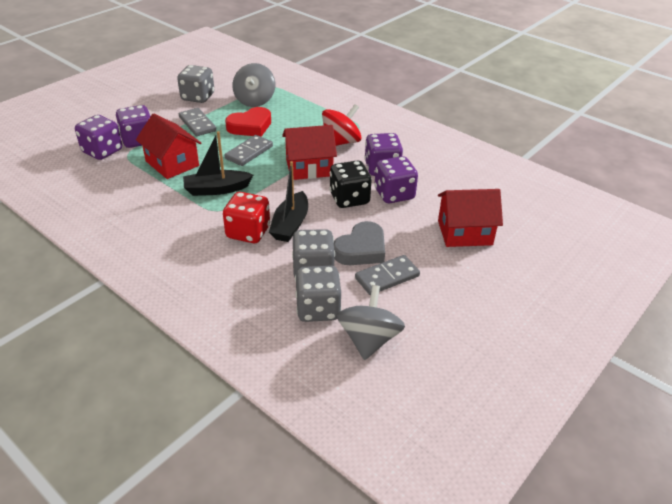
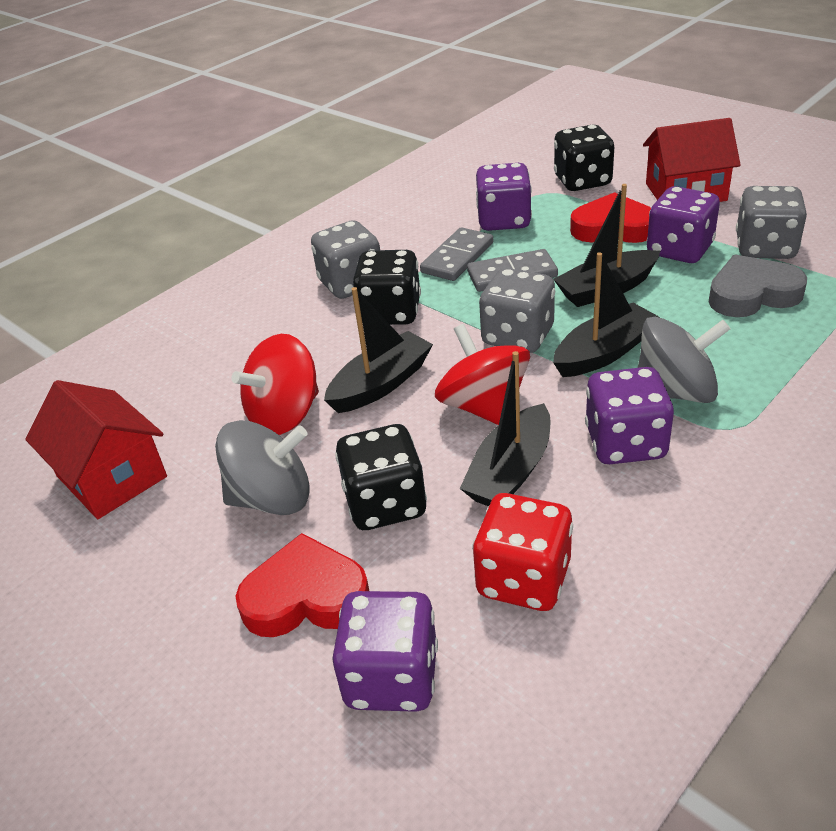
black boat: [183,131,253,196] [269,161,308,242] = 2 -> [324,287,433,413] [460,351,550,506] [553,184,660,307] [553,252,660,377] = 4
black dice: [329,161,372,208] = 1 -> [335,424,427,530] [353,250,421,325] [554,125,614,191] = 3
grey domino: [179,108,216,136] [225,135,273,166] [355,255,420,295] = 3 -> [420,227,493,281] [467,249,558,292] = 2
red heart: [225,107,271,137] = 1 -> [236,533,369,637] [570,192,651,243] = 2
red house: [136,113,201,179] [282,125,337,180] [438,189,503,247] = 3 -> [25,380,167,519] [643,118,741,202] = 2
red spinning top: [322,104,362,146] = 1 -> [232,334,319,435] [435,324,530,425] = 2

